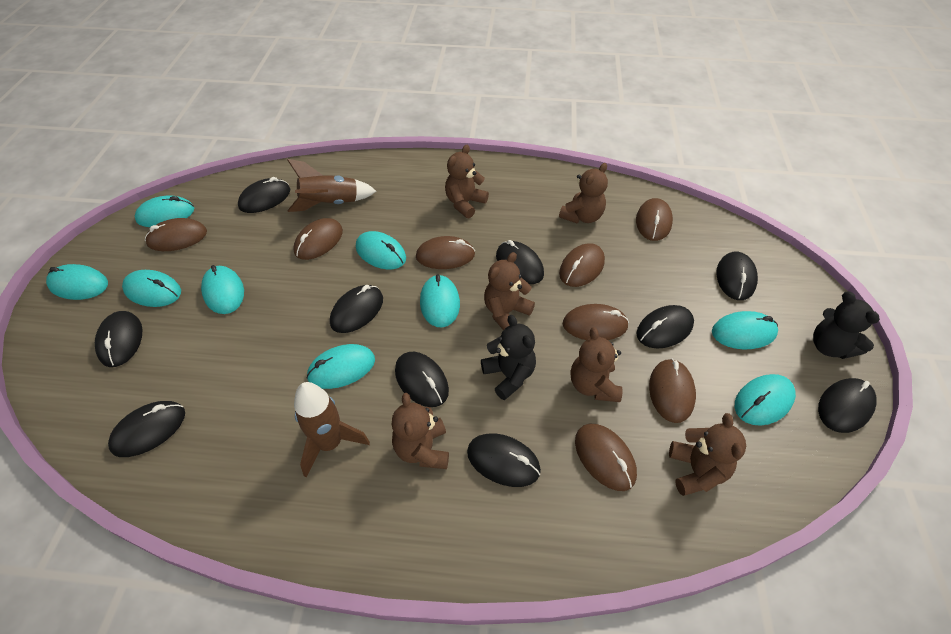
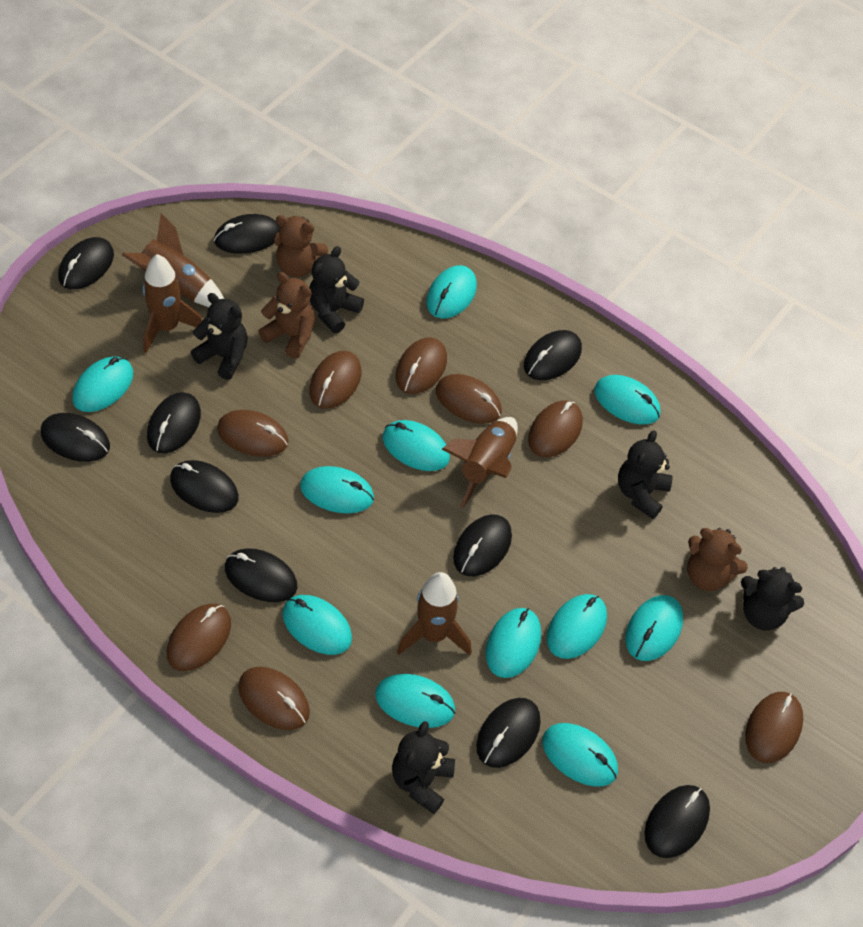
black teddy bear: [481,315,536,400] [813,291,880,359] = 2 -> [191,293,248,380] [309,246,364,333] [392,721,455,814] [618,431,673,519] [741,567,804,630] = 5
brown rocket: [287,159,376,212] [294,382,370,477] = 2 -> [122,214,224,307] [143,254,202,353] [397,572,472,656] [442,417,518,508] = 4
brown teddy bear: [392,393,449,469] [445,145,489,218] [484,252,535,330] [559,163,608,223] [571,327,622,402] [669,413,746,496] = 6 -> [258,272,315,358] [274,215,328,277] [687,528,748,591] = 3
turquoise mouse: [46,264,108,300] [122,270,181,307] [135,195,194,227] [201,265,244,314] [307,344,375,389] [356,231,406,270] [420,274,460,328] [712,311,778,349] [735,374,796,426] = 9 -> [72,356,133,412] [282,595,352,655] [300,466,374,513] [375,674,455,728] [383,420,450,471] [426,265,477,319] [486,608,541,678] [542,723,618,787] [547,594,607,659] [594,375,661,424] [625,595,683,661] = 11

